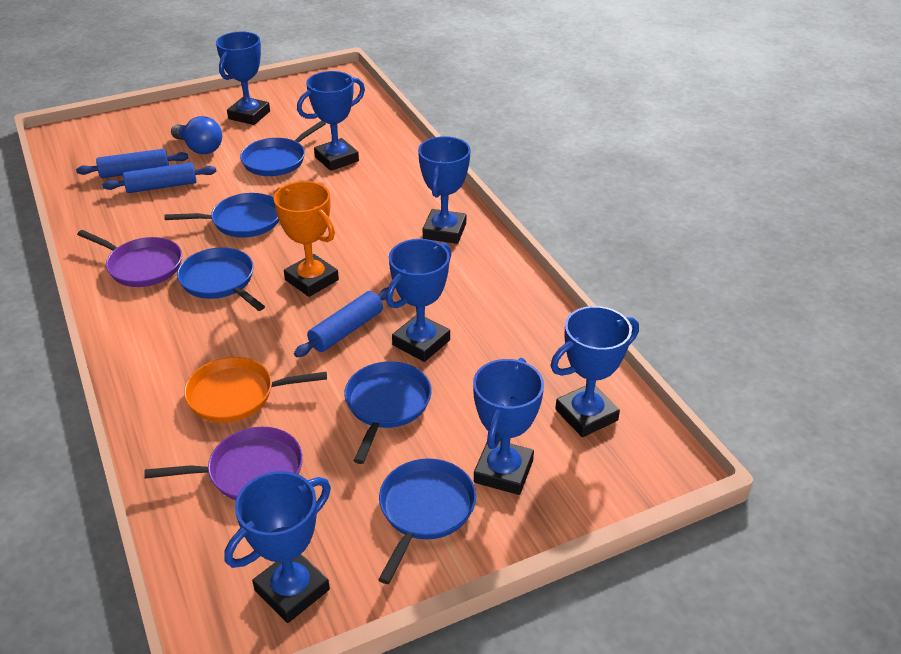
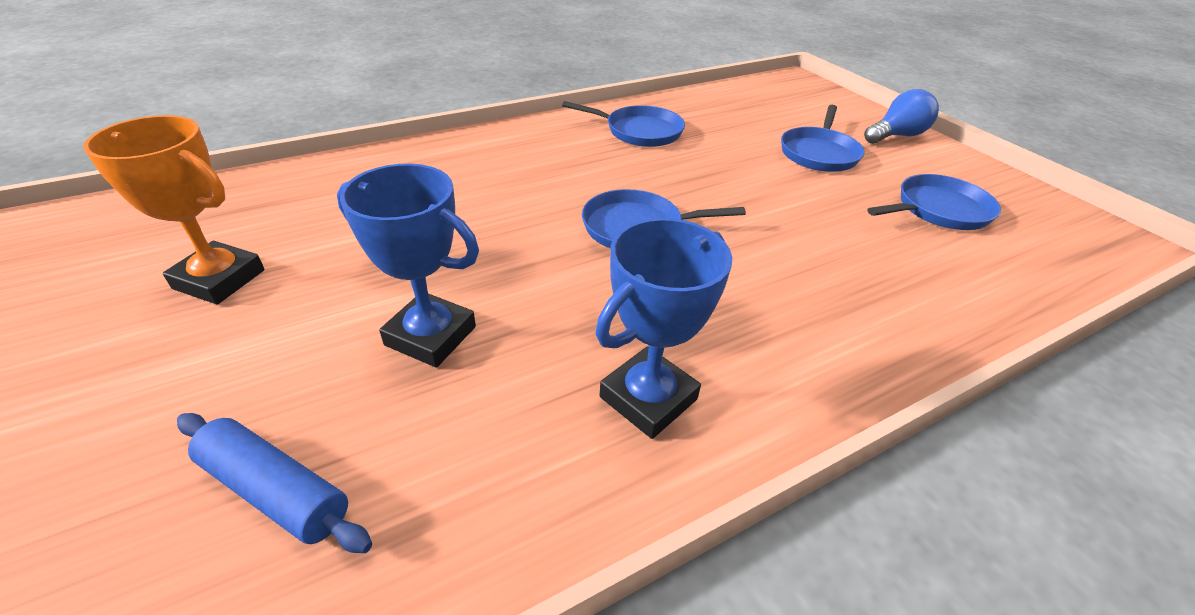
blue pan: [164,193,279,238] [177,247,265,311] [240,121,326,176] [344,361,432,464] [378,458,476,584] = 5 -> [562,101,685,147] [582,189,746,248] [781,105,864,172] [867,174,1001,230] = 4
blue rolling pin: [76,149,189,178] [102,162,217,193] [294,287,388,357] = 3 -> [177,413,372,553] = 1
blue trophy: [216,31,270,125] [224,471,331,623] [297,71,365,171] [386,239,452,362] [418,136,471,244] [473,358,544,495] [551,306,639,437] = 7 -> [337,164,479,367] [595,218,732,439] = 2
orange pan: [184,357,327,423] = 1 -> none = 0
purple pan: [77,230,182,287] [144,427,303,500] = 2 -> none = 0

